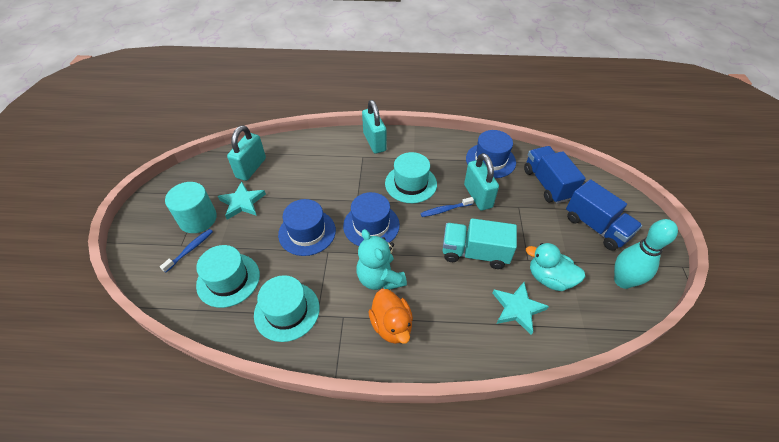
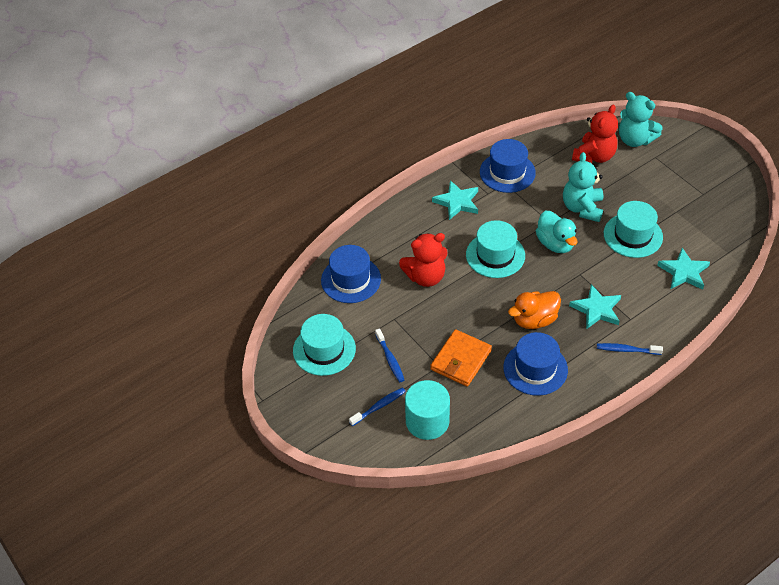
blue toothbrush: [160,229,213,273] [420,197,474,217] = 2 -> [349,387,406,426] [375,328,404,382] [597,343,663,355] = 3
blue truck: [524,146,586,203] [566,179,642,250] = 2 -> none = 0
orange wallet: none = 0 -> [430,329,492,387] = 1
red teddy bear: none = 0 -> [399,233,447,287] [572,105,618,163] = 2
turquoise bowling pin: [614,219,678,289] = 1 -> none = 0
turquoise padlock: [227,125,266,181] [362,100,387,154] [464,153,499,211] = 3 -> none = 0
turquoise star: [218,182,266,220] [492,282,549,335] = 2 -> [432,180,478,220] [569,284,621,329] [657,248,710,290] = 3
turquoise teddy bear: [356,229,407,290] = 1 -> [563,152,603,222] [619,92,663,147] = 2
turquoise truck: [443,218,517,269] = 1 -> none = 0

